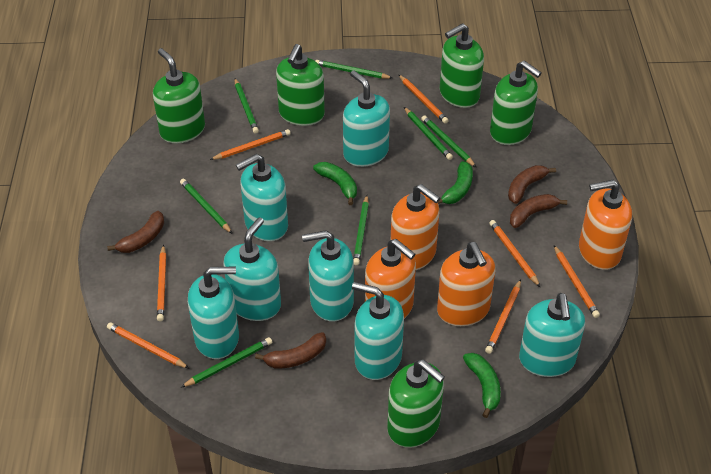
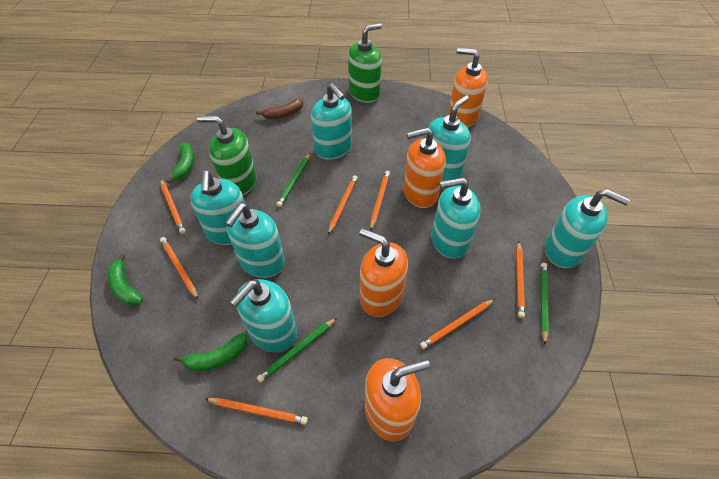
brown banana: [107,211,164,253] [255,332,326,369] [508,165,556,204] [510,194,567,228] = 4 -> [256,98,303,119] = 1
green pencil: [180,179,233,234] [181,337,272,387] [235,78,259,134] [315,60,392,79] [353,195,369,265] [404,107,453,160] [421,115,476,167] = 7 -> [257,318,337,383] [277,153,310,207] [541,263,549,345] = 3
green soap dispenser: [153,48,205,143] [276,44,325,126] [387,360,445,448] [440,23,484,108] [490,60,542,145] = 5 -> [197,116,257,195] [348,23,382,103] = 2

